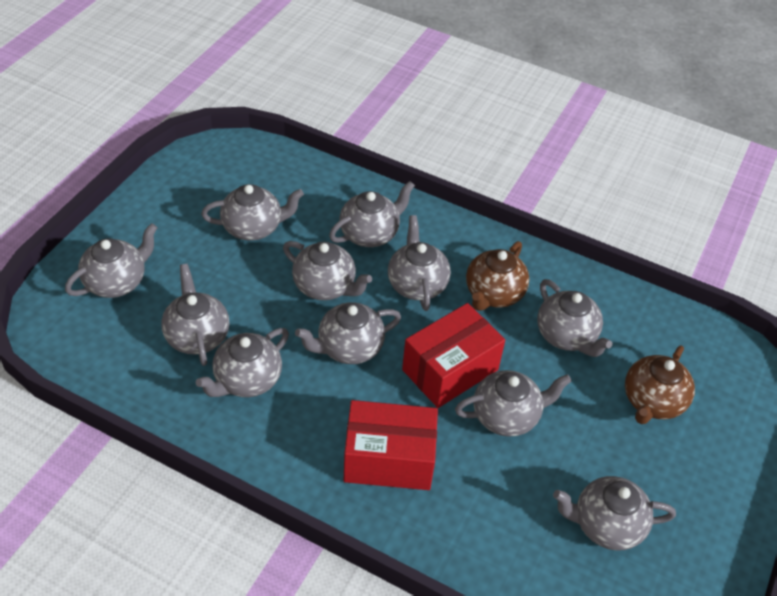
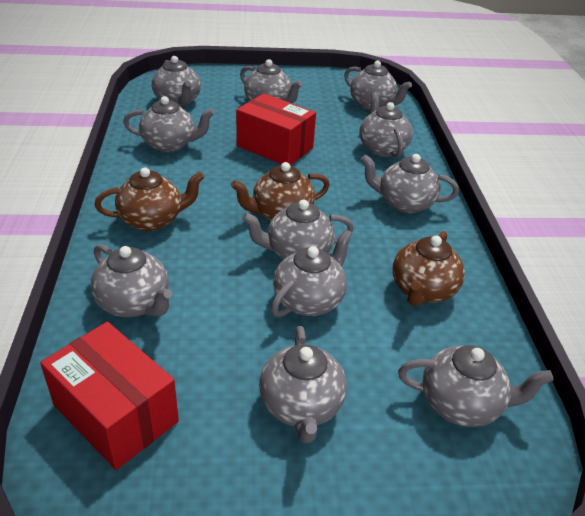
brown teapot: [466,241,529,311] [625,345,695,424] = 2 -> [95,167,204,231] [231,162,330,220] [393,231,465,306] = 3

